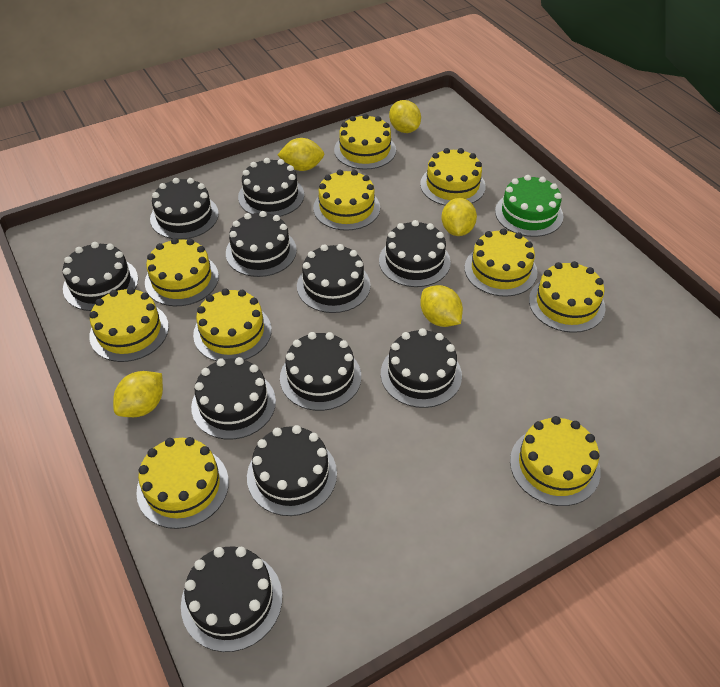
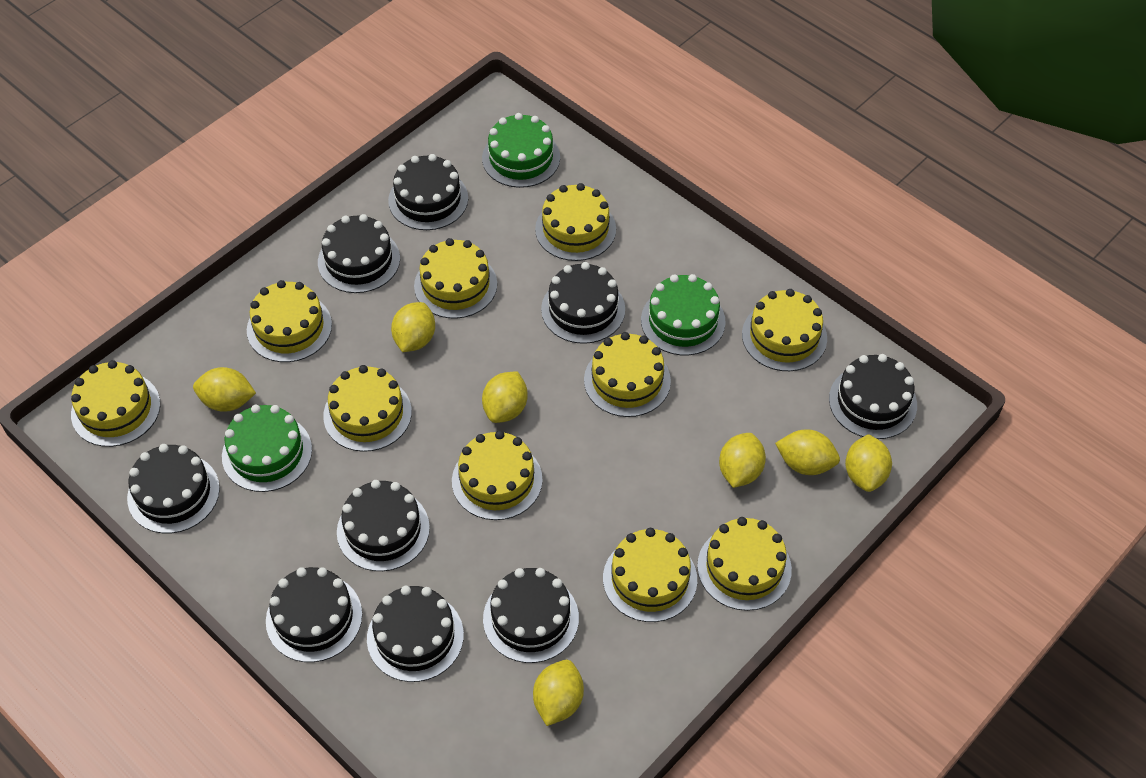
black cake: [63,242,138,311] [150,178,219,240] [181,546,282,652] [191,357,276,439] [226,211,297,277] [238,158,304,217] [247,425,337,516] [280,332,361,411] [297,244,371,313] [379,220,451,287] [381,328,462,408] = 11 -> [127,444,220,533] [266,567,362,662] [318,214,400,293] [337,480,430,571] [367,586,464,682] [388,154,468,230] [483,568,579,663] [541,262,625,344] [829,354,917,439] = 9
green cake: [495,175,563,237] = 1 -> [222,405,312,492] [482,113,560,188] [641,274,726,355] = 3
yellow lemon: [113,371,163,417] [278,138,324,171] [389,100,421,133] [420,285,463,327] [441,198,477,236] = 5 -> [193,367,256,412] [391,302,435,352] [482,371,528,423] [533,660,584,726] [719,433,766,488] [775,429,840,475] [845,434,892,492] = 7

